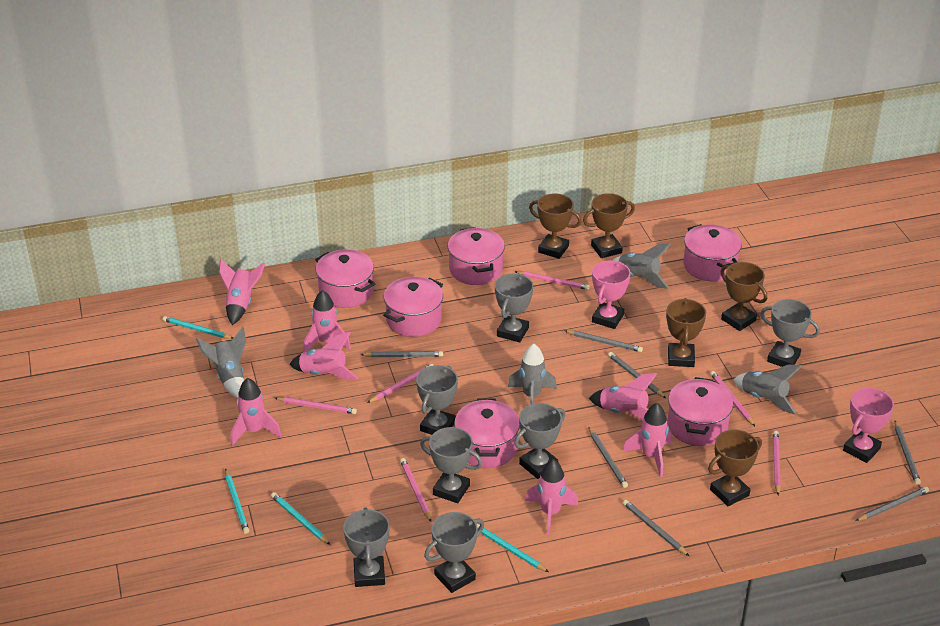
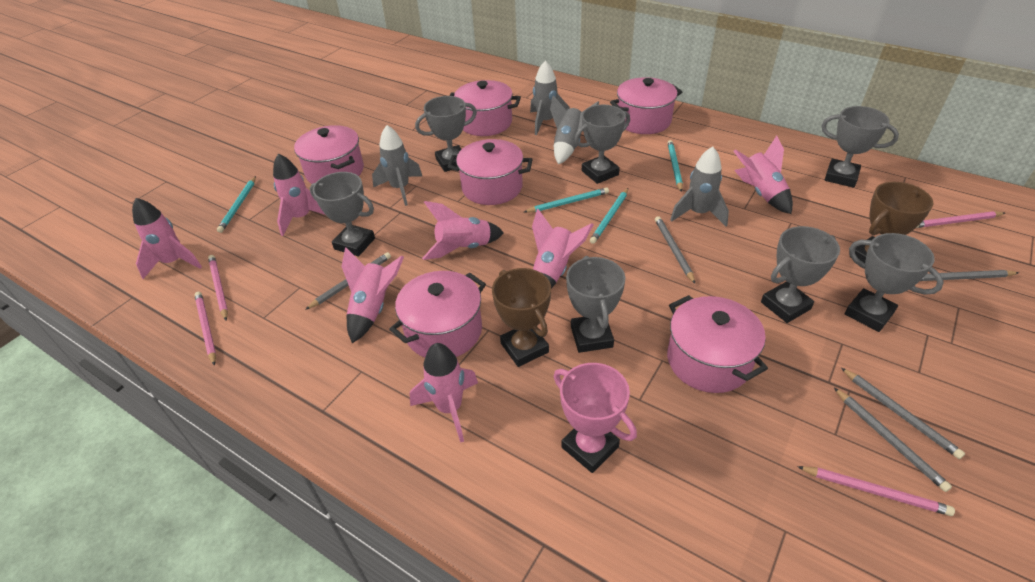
brown trophy: [529,193,581,259] [583,193,635,258] [666,298,706,367] [708,430,762,506] [721,262,767,331] = 5 -> [492,268,551,367] [855,182,933,263] = 2
grey pencil: [361,351,443,357] [565,330,643,352] [588,427,628,488] [608,352,666,398] [623,500,689,556] [856,486,929,521] [895,421,921,485] = 7 -> [305,252,391,310] [655,216,695,284] [834,388,952,492] [841,368,965,459] [920,270,1019,281] = 5
pink pencil: [275,397,357,414] [367,364,434,403] [400,458,431,522] [515,271,590,290] [710,371,755,426] [773,431,781,495] = 6 -> [194,292,216,366] [208,255,228,321] [797,466,955,516] [916,211,1005,228] = 4
pink trophy: [592,260,631,329] [843,388,894,463] = 2 -> [554,363,637,473] = 1

